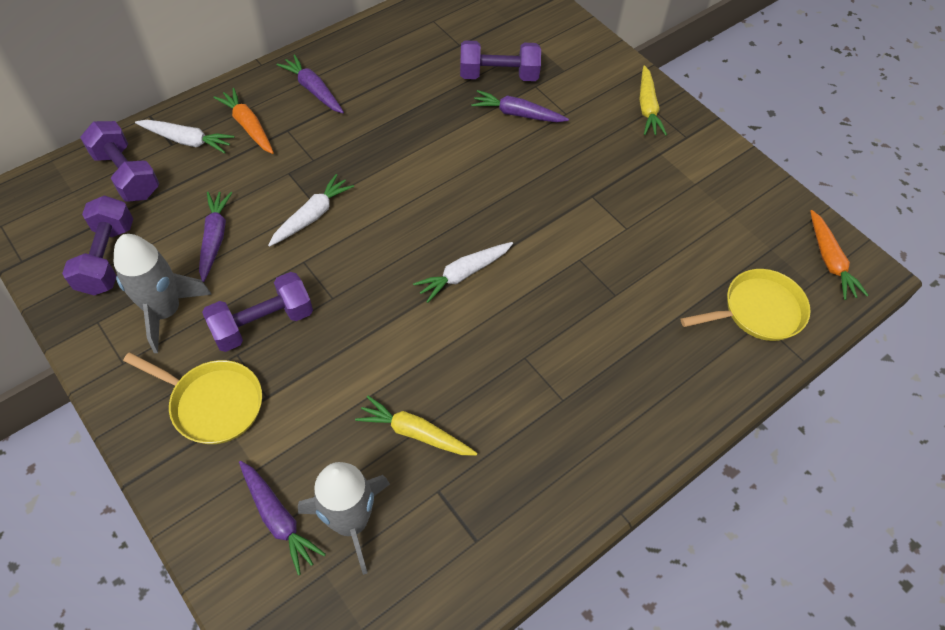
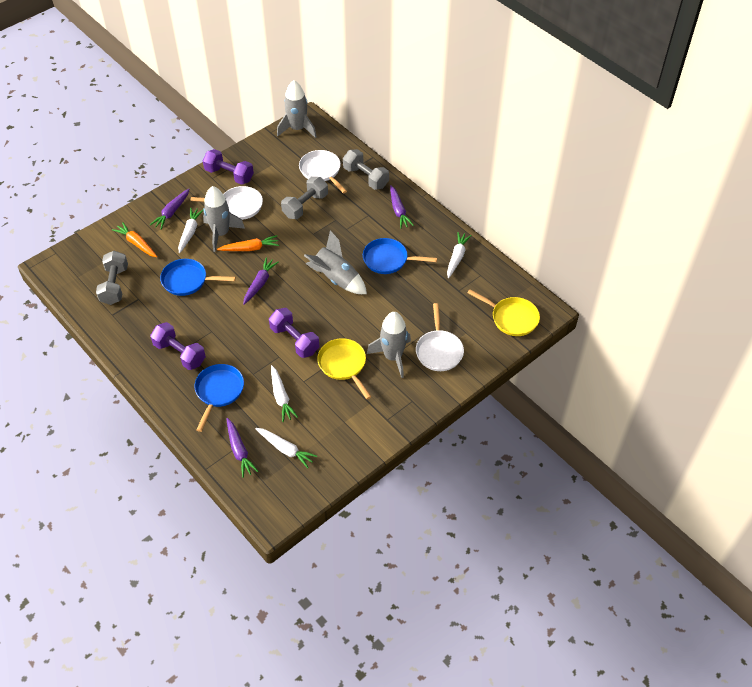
blue pan: none = 0 -> [160,259,236,296] [194,364,244,432] [363,238,437,274] = 3
grey dumbbell: none = 0 -> [96,251,128,305] [281,176,328,219] [343,149,389,190] = 3
grey rocket: [114,234,212,353] [298,462,390,575] = 2 -> [203,186,245,252] [277,80,317,138] [304,230,367,294] [367,312,411,378] = 4
purple dumbbell: [62,195,133,295] [80,121,159,202] [202,272,313,352] [460,40,541,81] = 4 -> [150,322,206,370] [203,149,254,185] [269,308,319,358] = 3
white carrot: [135,120,234,154] [268,174,354,247] [413,242,513,303] = 3 -> [178,208,203,253] [255,428,317,468] [271,365,298,422] [447,232,472,278] = 4
white pan: none = 0 -> [191,186,263,220] [299,150,347,193] [416,303,464,371] = 3
yellow carrot: [355,396,477,455] [639,65,667,135] = 2 -> none = 0

